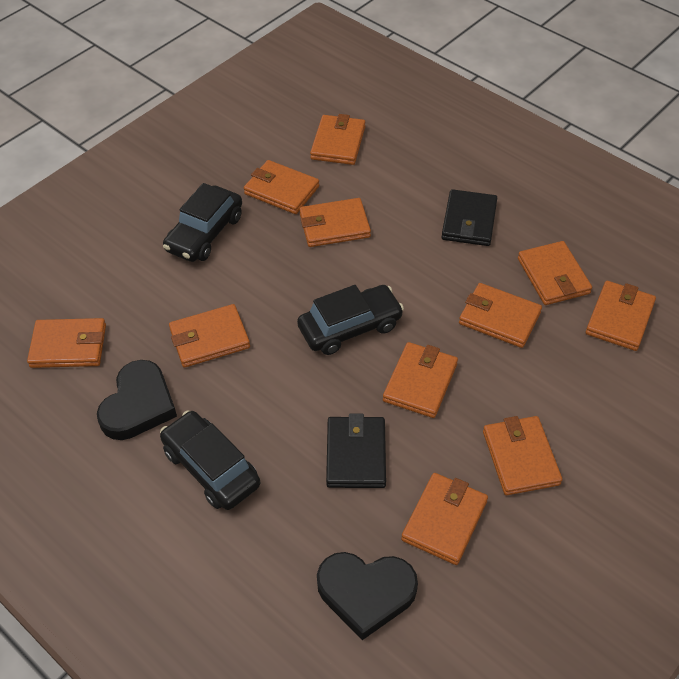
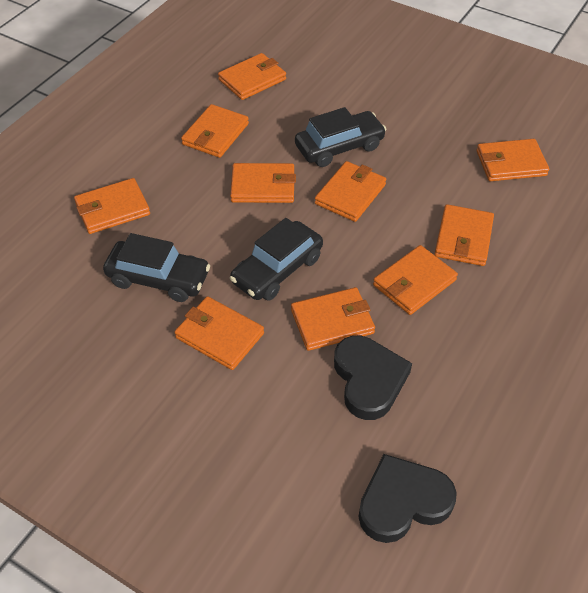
black wallet: [326,414,386,488] [441,189,497,246] = 2 -> none = 0
orange wallet: [27,318,106,368] [169,304,250,368] [244,160,319,214] [299,198,371,247] [310,114,365,165] [383,342,458,418] [401,473,488,565] [459,283,542,348] [483,416,562,495] [518,241,592,305] [586,281,656,351] = 11 -> [74,178,150,234] [174,296,264,370] [181,104,249,158] [218,53,286,100] [230,163,296,203] [291,287,375,351] [315,161,386,222] [373,245,458,315] [434,204,494,266] [476,139,549,181] = 10

